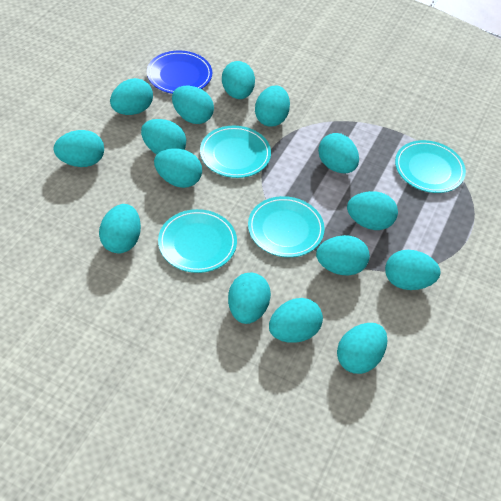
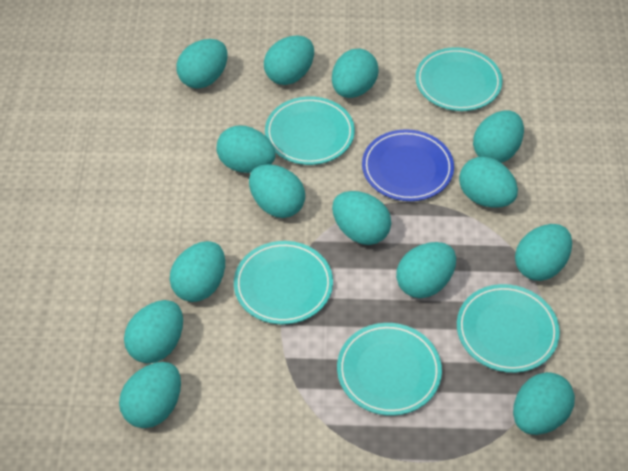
turquoise egg: [53,130,104,167] [99,204,141,253] [110,78,153,115] [141,119,186,154] [154,148,202,188] [172,86,214,124] [222,61,255,99] [228,272,271,324] [255,85,290,127] [269,298,323,343] [316,235,370,276] [318,133,359,173] [337,323,387,374] [347,191,398,230] [385,250,441,290] = 15 -> [119,362,181,428] [124,300,183,364] [169,241,225,302] [176,39,228,89] [216,126,276,173] [249,164,305,218] [264,35,314,85] [332,49,379,98] [332,191,391,245] [396,242,456,298] [459,157,518,208] [473,110,524,163] [513,372,575,435] [515,224,572,281] = 14
turquoise plate: [158,209,237,273] [200,126,271,178] [248,196,325,257] [395,140,466,193] = 4 -> [234,241,333,324] [265,96,355,165] [337,323,442,416] [415,47,502,111] [457,284,560,373] = 5

